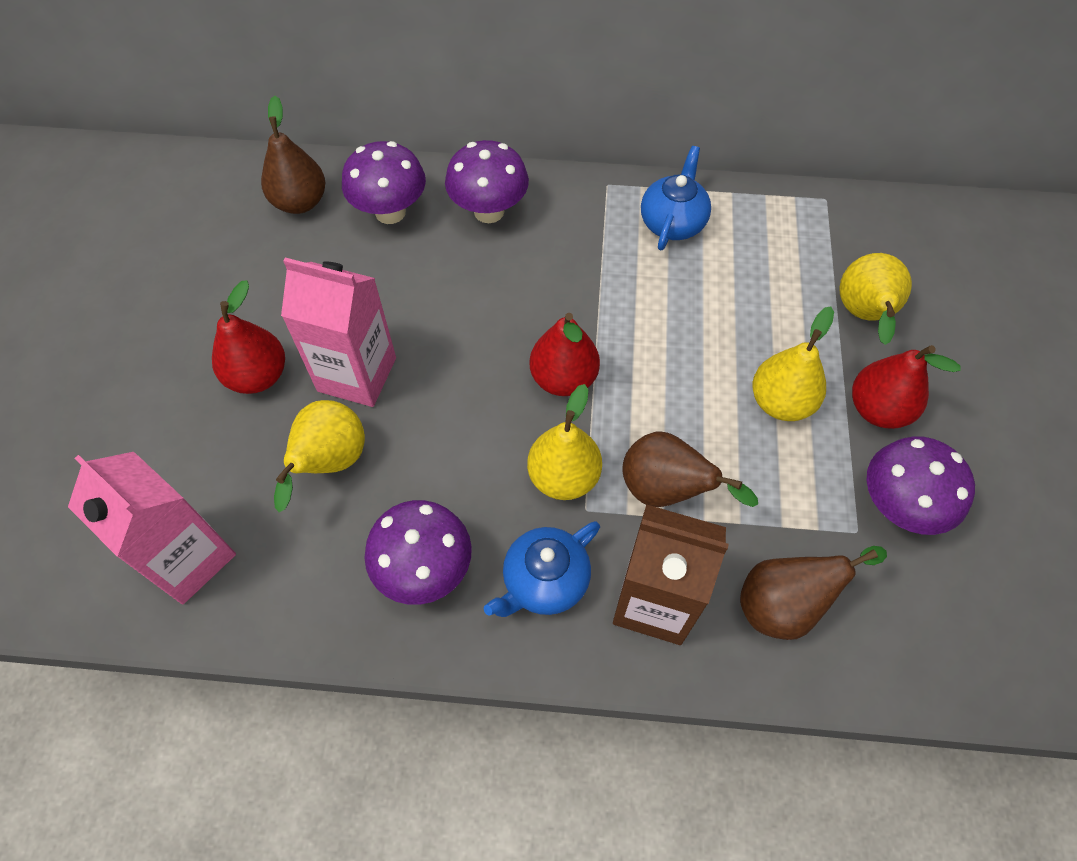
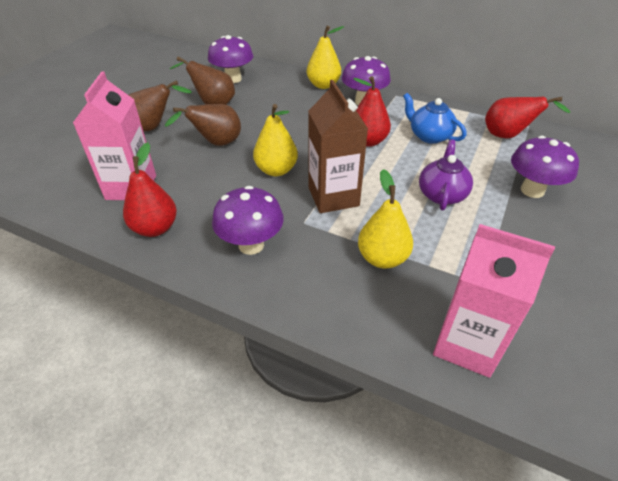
blue teapot: [484,521,600,617] [641,146,711,250] = 2 -> [403,93,467,144] = 1
purple teapot: none = 0 -> [419,140,473,211] = 1
yellow pear: [274,400,365,512] [527,384,602,500] [753,307,834,421] [839,253,912,345] = 4 -> [253,104,298,176] [307,26,344,89] [358,169,413,269] = 3

